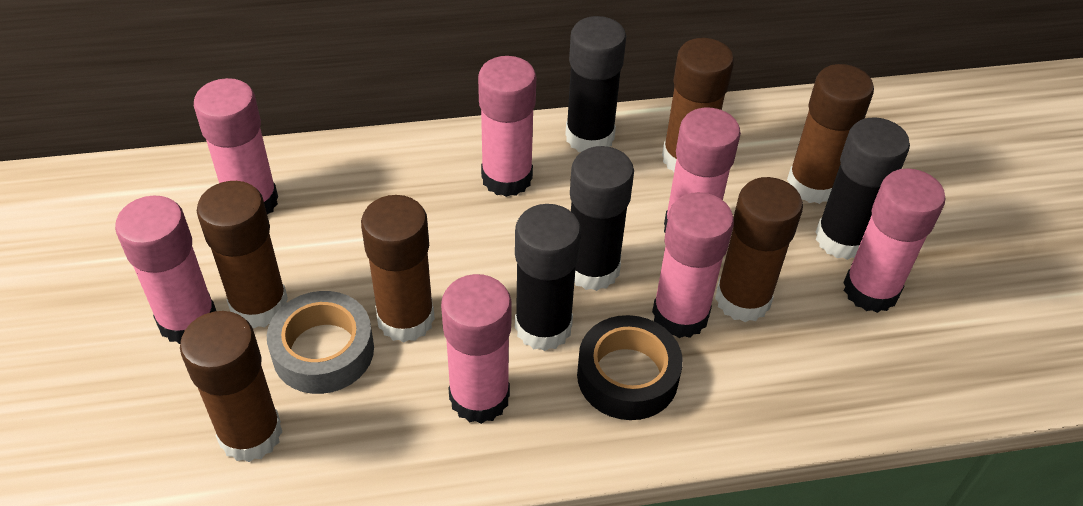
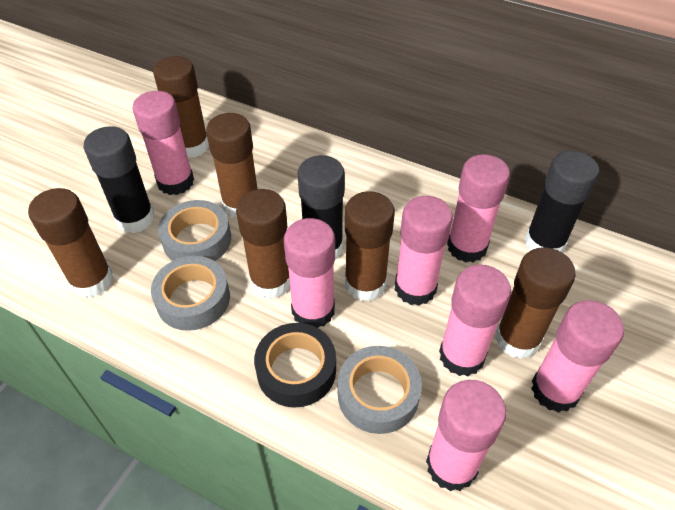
black glue stick: [515,204,581,351] [565,16,626,152] [570,146,634,291] [816,117,910,260] = 4 -> [84,126,155,233] [298,155,345,260] [524,151,599,253] = 3
grey tape: [267,291,374,394] = 1 -> [151,256,230,331] [158,200,231,261] [338,346,422,434] = 3

